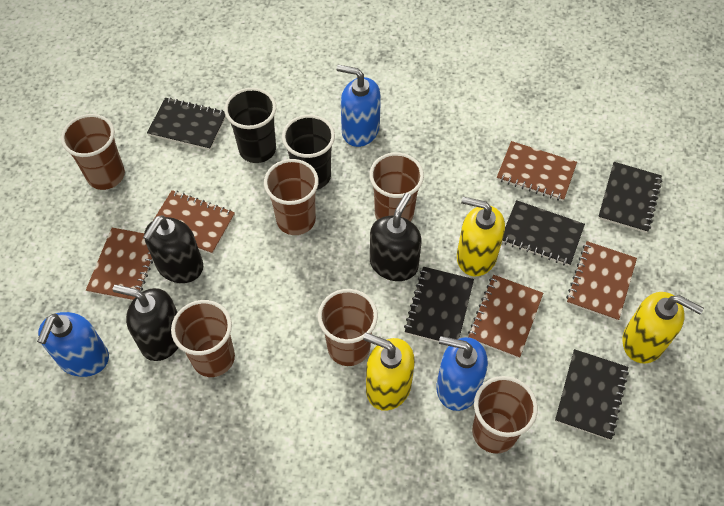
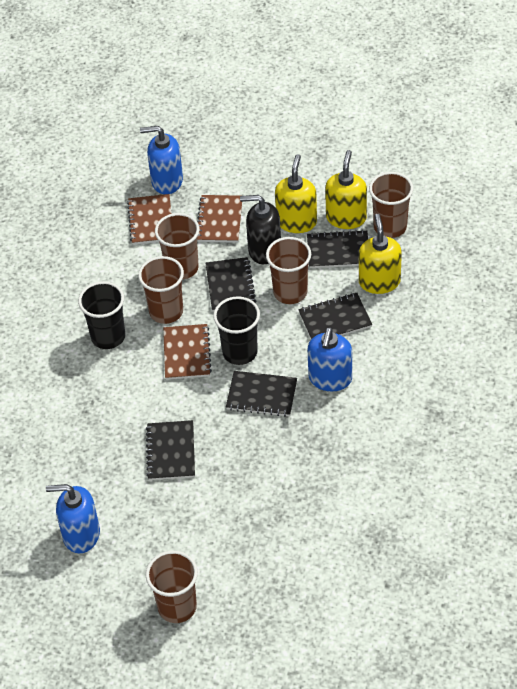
black soap dispenser: [113,285,178,361] [143,215,203,283] [370,193,422,281] = 3 -> [240,195,281,264] = 1
brown cup: [61,114,125,190] [171,300,235,377] [264,159,319,235] [318,289,378,366] [369,153,424,222] [472,376,538,454] = 6 -> [138,256,184,324] [146,551,198,623] [155,213,199,280] [266,237,311,304] [369,172,413,238] = 5
brown notebook: [86,228,153,301] [154,190,235,255] [468,275,543,359] [497,141,577,201] [566,241,637,321] = 5 -> [127,194,171,245] [163,324,212,380] [197,195,242,243] = 3

